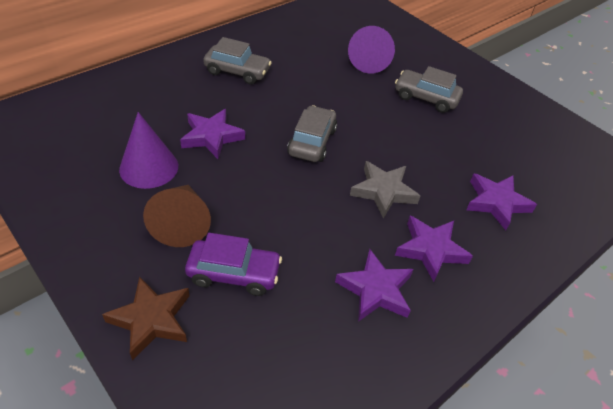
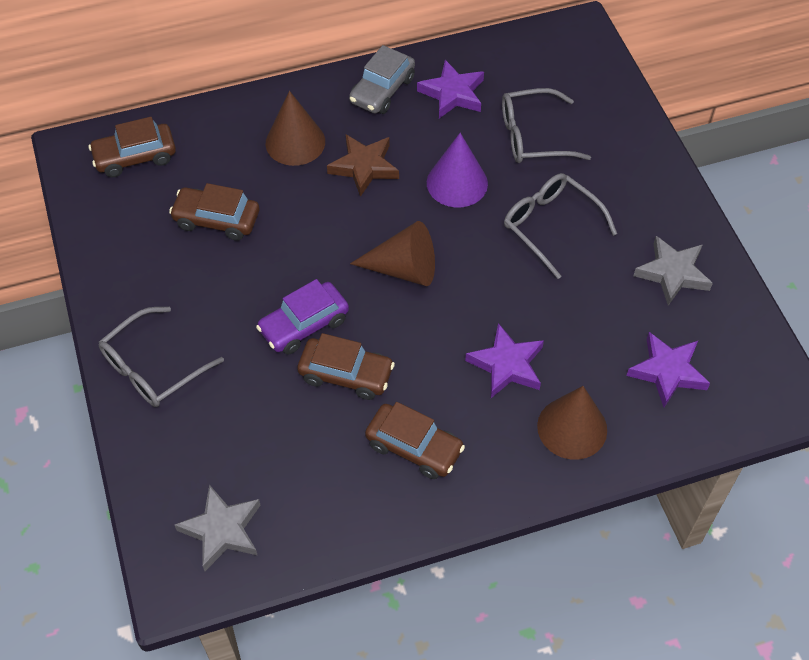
brown car: none = 0 -> [89,117,176,177] [169,183,259,241] [297,333,395,400] [365,402,465,479] = 4
brown cone: [143,185,211,247] = 1 -> [266,91,325,166] [350,221,435,286] [537,386,607,460] = 3
grey car: [203,37,272,85] [287,105,337,162] [395,66,463,113] = 3 -> [349,45,415,114] = 1
grey glasses: none = 0 -> [99,307,224,407] [502,88,591,163] [504,173,617,279] = 3
grey star: [350,161,420,219] = 1 -> [175,484,261,571] [633,236,713,305] = 2
purple cone: [119,112,178,189] [348,26,395,74] = 2 -> [427,133,488,208] = 1
purple star: [180,109,245,159] [335,249,413,322] [395,216,473,282] [466,174,537,230] = 4 -> [417,60,484,118] [465,323,544,398] [626,332,710,407] = 3

